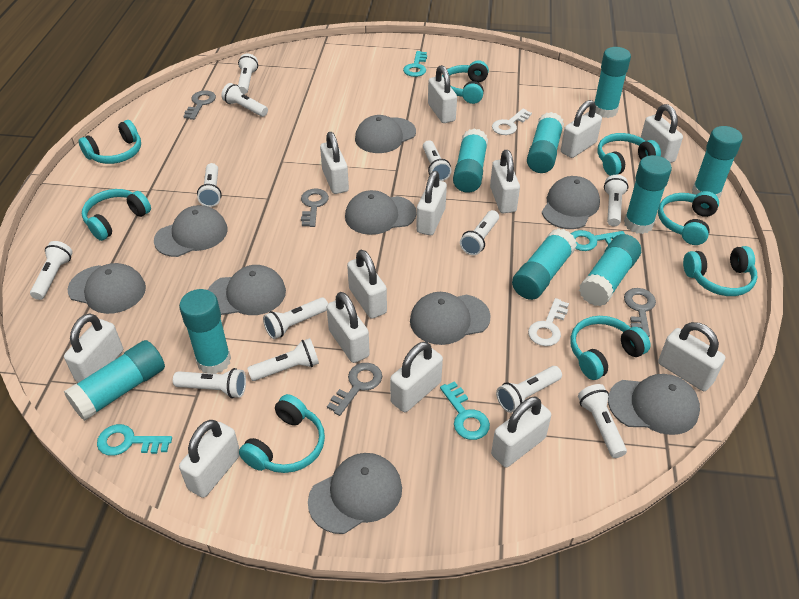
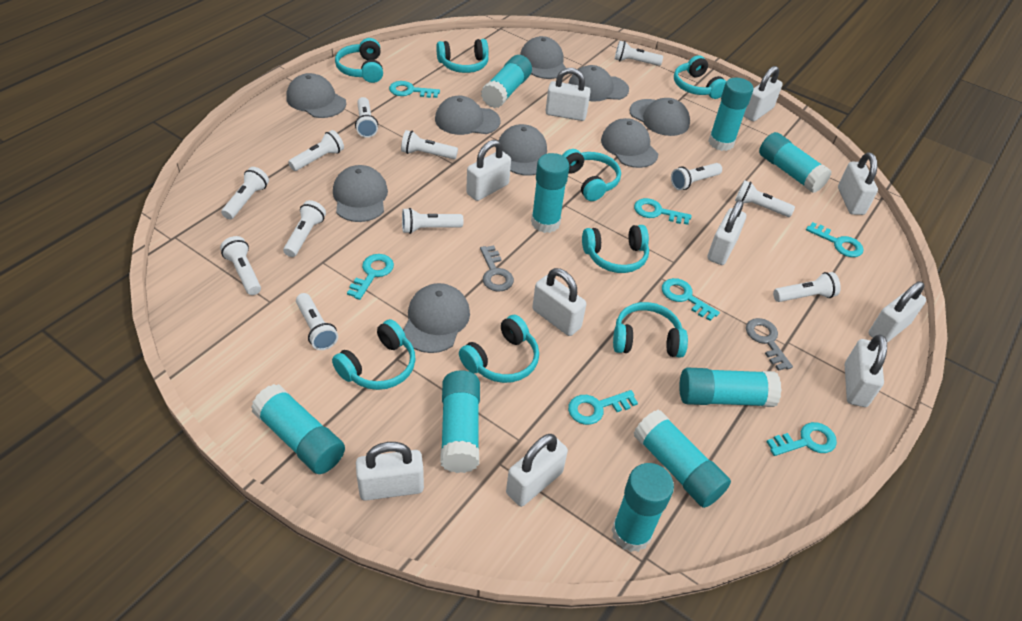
grey key: [183,91,216,120] [301,188,329,227] [327,363,382,416] [624,288,656,337] = 4 -> [480,245,514,292] [746,318,793,371] = 2
turquoise key: [97,424,172,456] [403,51,427,77] [440,381,490,440] [571,230,625,251] = 4 -> [347,254,394,300] [389,81,440,98] [568,390,638,425] [634,198,692,225] [662,278,720,321] [767,422,837,456] [806,222,864,257] = 7
white key: [492,109,532,135] [528,298,569,346] = 2 -> none = 0
white padlock: [64,313,123,383] [179,420,240,498] [320,132,349,194] [327,292,370,363] [347,250,387,319] [390,342,443,412] [416,171,447,236] [428,65,457,123] [490,150,520,213] [491,397,551,467] [561,100,602,158] [641,104,683,163] [658,322,725,391] = 13 -> [356,442,424,501] [466,140,511,201] [506,434,568,507] [532,268,586,336] [546,68,591,121] [707,200,746,265] [744,66,783,121] [838,152,878,215] [845,334,887,407] [869,282,926,343] = 10

